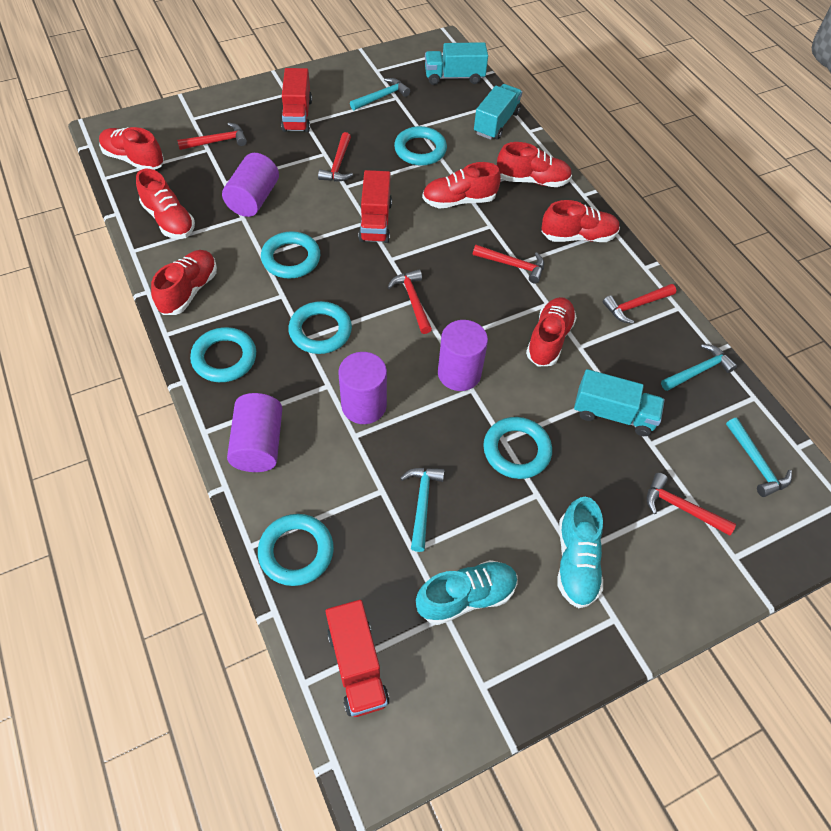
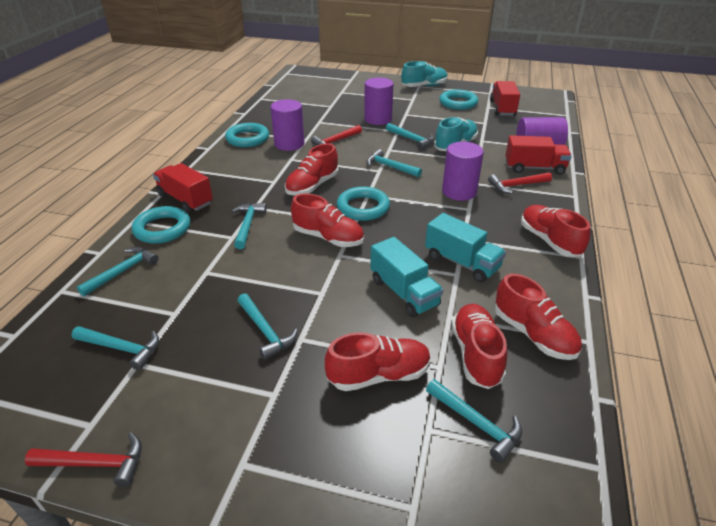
red hammer: [177,123,247,150] [318,132,353,182] [388,270,432,334] [473,245,544,284] [603,284,676,324] [647,473,736,536] = 6 -> [25,433,142,487] [311,125,362,145] [488,172,552,194] = 3
red shoe: [99,127,164,170] [136,169,195,239] [151,250,217,315] [422,162,501,208] [497,142,572,187] [526,297,577,366] [541,200,620,242] = 7 -> [285,143,338,195] [291,193,364,247] [325,332,431,391] [452,304,507,389] [495,274,582,360] [521,205,591,257] = 6
turquoise hammer: [350,78,410,110] [400,468,445,552] [661,344,737,391] [726,418,792,497] = 4 -> [72,326,159,370] [77,247,159,297] [232,203,267,249] [237,293,298,360] [366,149,422,177] [386,123,434,150] [426,379,522,463] = 7
turquoise ring: [190,327,256,382] [258,514,334,586] [261,231,320,278] [288,301,352,354] [394,126,447,166] [483,417,552,479] = 6 -> [132,206,190,244] [225,123,269,147] [337,186,390,221] [439,89,478,110] = 4
turquoise truck: [425,42,488,85] [474,84,522,140] [574,369,665,436] = 3 -> [370,237,443,318] [425,213,506,283] = 2

